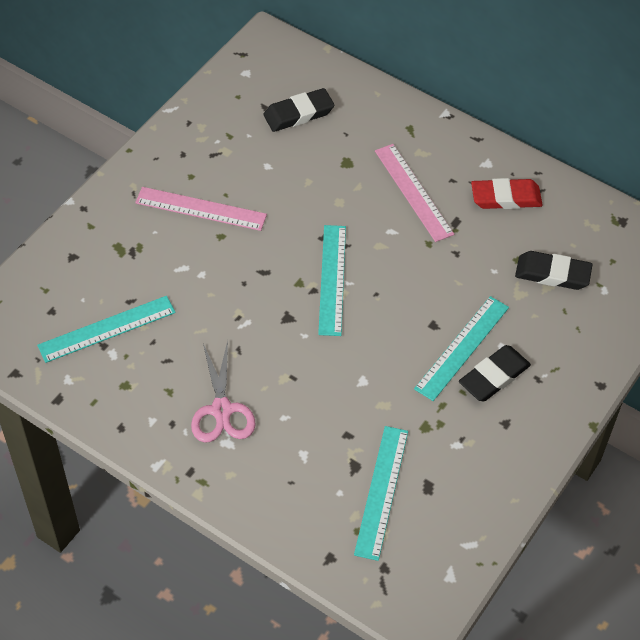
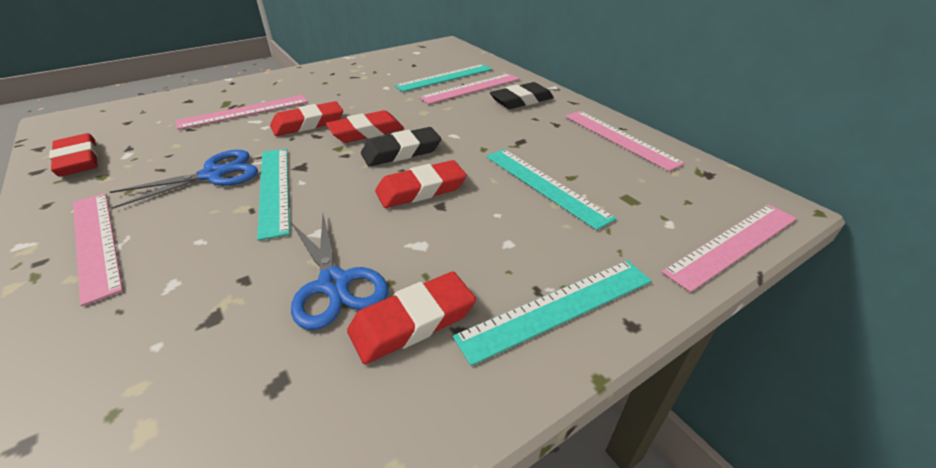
black eraser: [263,88,334,132] [459,345,531,402] [515,251,593,290] = 3 -> [361,127,441,166] [490,82,554,109] = 2
blue scissors: none = 0 -> [110,150,258,209] [291,215,388,330] = 2
pink ruler: [135,187,267,231] [375,144,454,242] = 2 -> [73,193,123,306] [176,95,308,130] [419,74,520,104] [565,111,685,171] [662,204,797,292] = 5
pink scissors: [191,340,255,443] = 1 -> none = 0
red eraser: [471,178,543,209] = 1 -> [49,133,98,177] [270,101,343,136] [326,110,404,143] [347,272,476,364] [375,160,467,208] = 5

